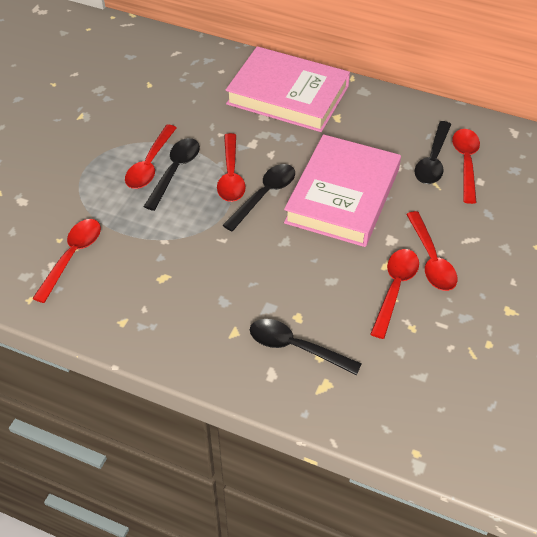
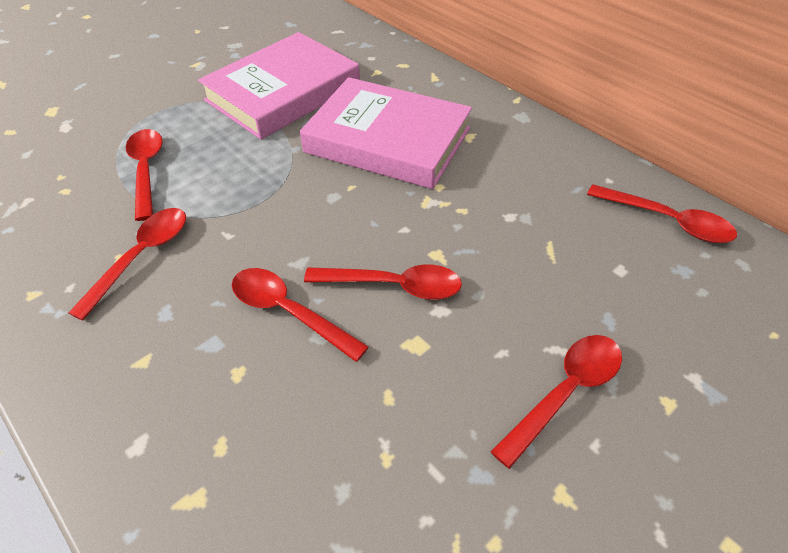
black spoon: [144,138,200,211] [223,164,295,231] [250,319,362,375] [415,121,451,184] = 4 -> none = 0

